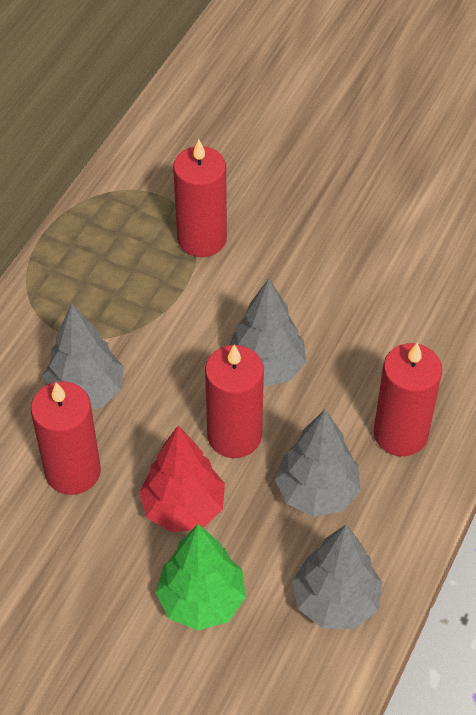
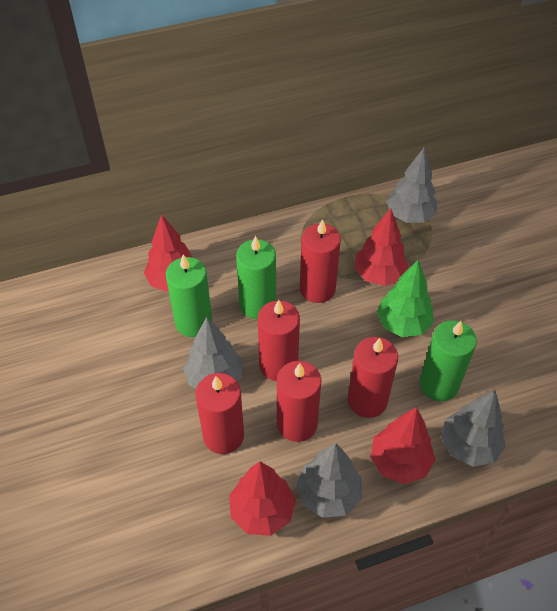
green candle: none = 0 -> [166,255,212,337] [236,236,276,319] [420,320,477,401] = 3
red candle: [31,381,101,495] [173,139,227,257] [205,344,264,458] [374,342,442,456] = 4 -> [195,373,244,454] [258,300,300,381] [277,361,322,442] [300,219,341,303] [348,337,398,418] = 5
red tree: [139,426,225,532] = 1 -> [144,214,194,292] [229,462,296,536] [355,208,409,286] [370,407,435,484] = 4

